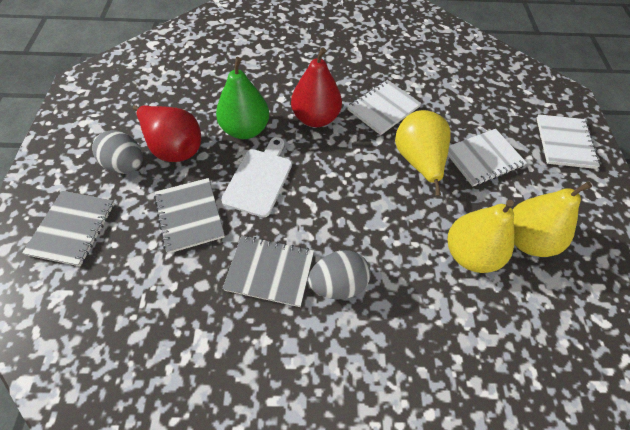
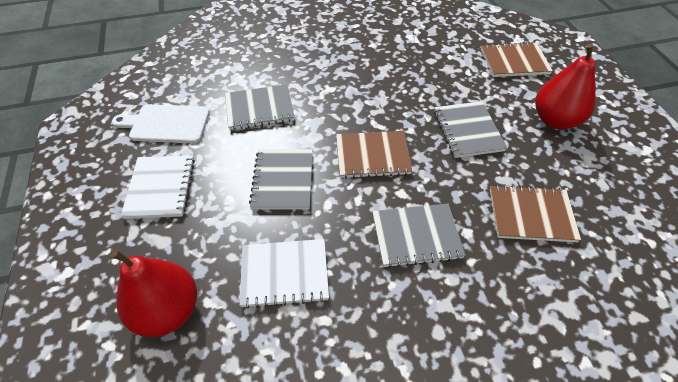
brown notebook: none = 0 -> [336,131,412,179] [481,42,553,77] [490,185,581,242] = 3
green pear: [216,57,269,139] = 1 -> none = 0
grey egg: [92,130,143,174] [308,250,371,299] = 2 -> none = 0
grey notebook: [22,191,115,266] [154,178,225,254] [223,235,314,307] = 3 -> [225,84,295,130] [249,149,313,209] [372,203,465,268] [434,101,507,158] = 4
white notebook: [347,80,422,135] [448,129,527,187] [537,114,600,169] = 3 -> [121,155,195,219] [240,239,329,308] = 2
yellow pear: [395,110,451,196] [448,200,515,273] [513,182,592,257] = 3 -> none = 0

